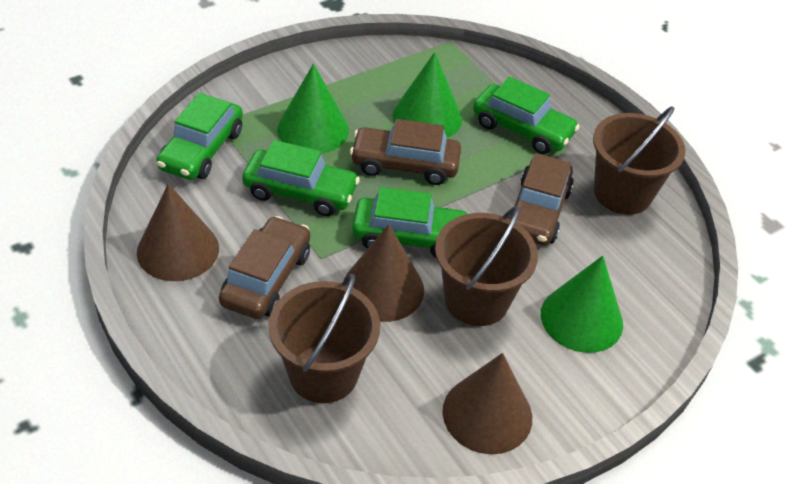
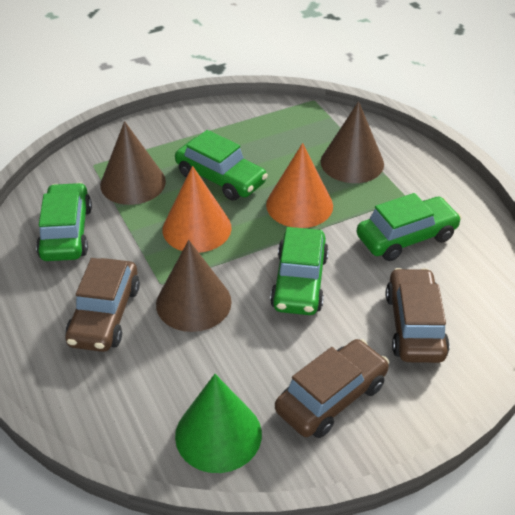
brown bucket: [268,274,380,403] [435,206,538,326] [593,106,686,215] = 3 -> none = 0
green cone: [277,63,349,154] [392,52,462,138] [541,256,623,353] = 3 -> [175,374,262,473] = 1
orange cone: none = 0 -> [163,166,232,253] [266,143,333,228] = 2

